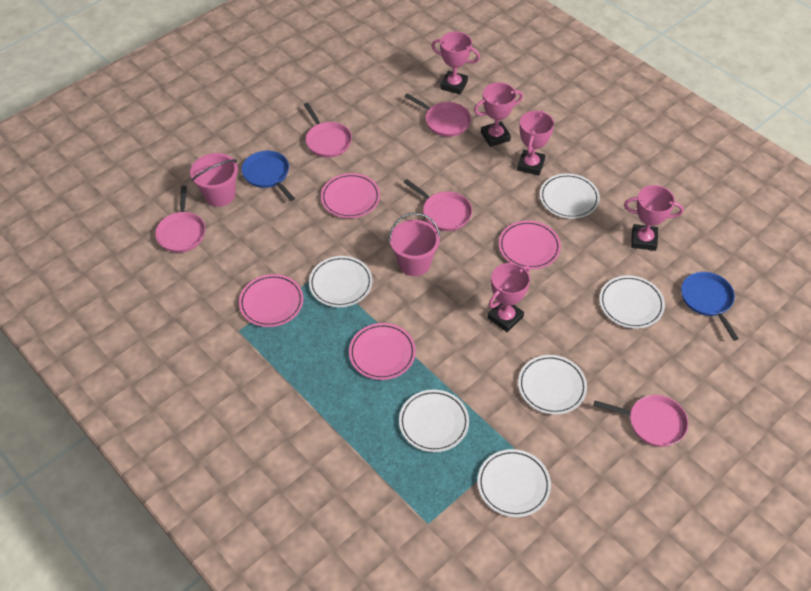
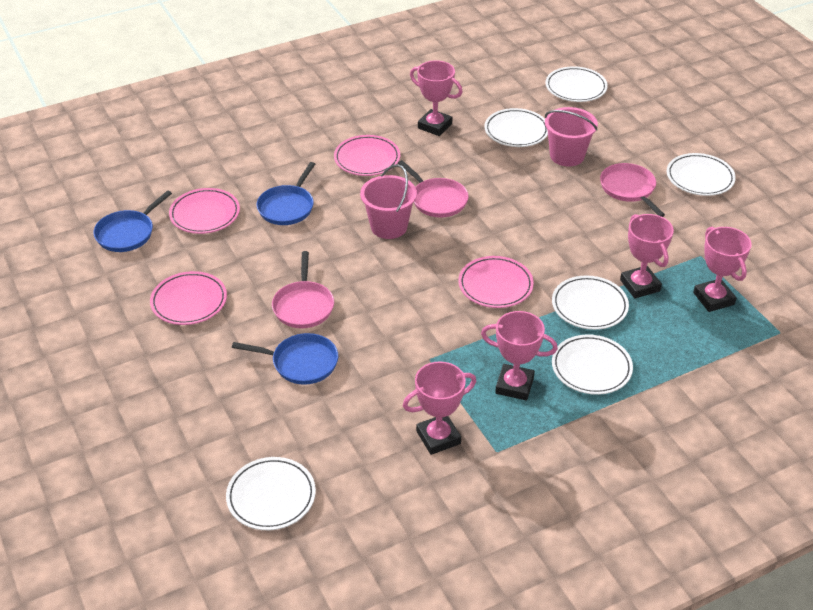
blue pan: [242,151,295,201] [681,272,739,341] = 2 -> [93,190,172,252] [232,333,338,385] [256,162,315,225] = 3
pink pan: [155,186,206,253] [304,103,352,158] [404,93,471,137] [404,179,472,231] [594,395,688,447] = 5 -> [272,251,334,328] [398,160,469,217] [600,163,665,217] = 3

